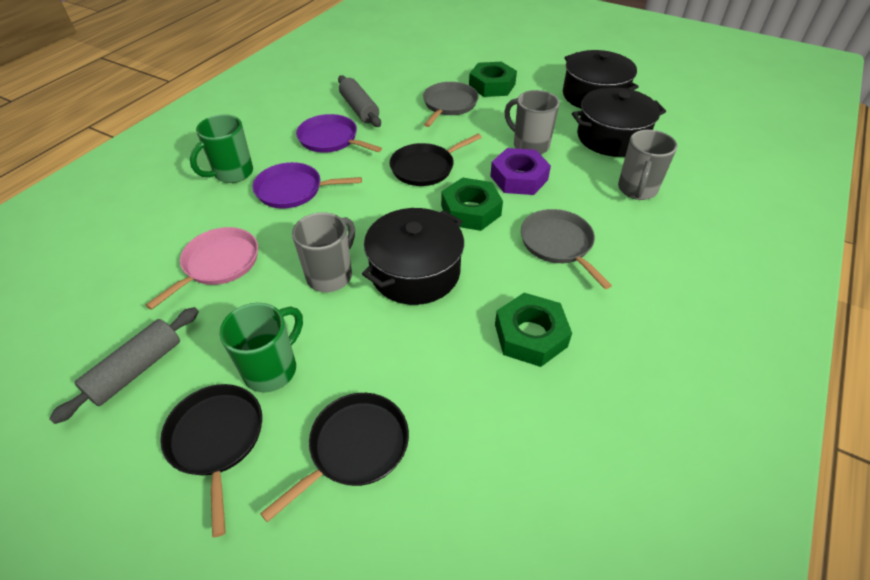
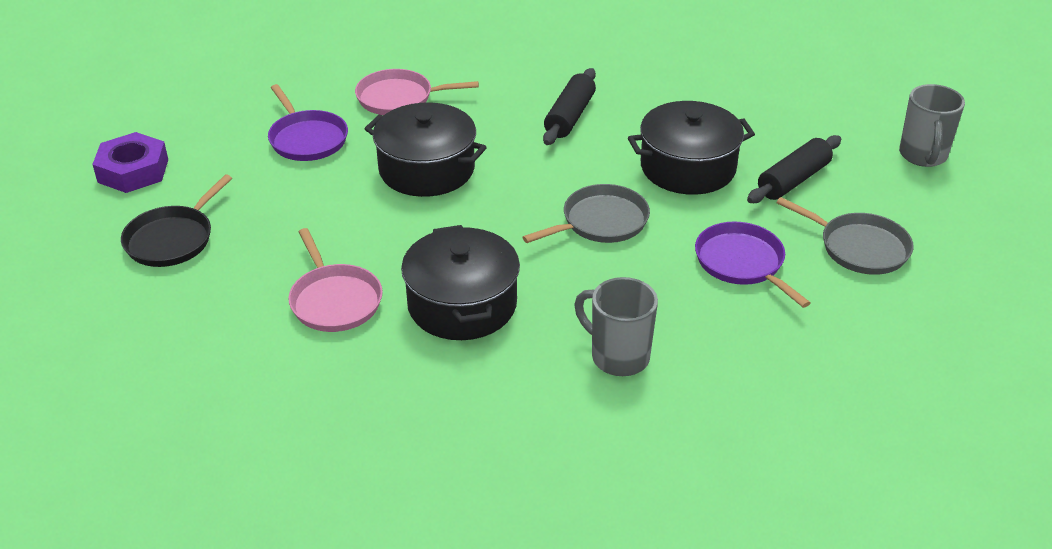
black pan: [160,384,262,538] [260,393,409,522] [390,134,482,186] = 3 -> [121,175,232,267] = 1
black rolling pin: none = 0 -> [543,68,596,145] [747,135,841,203] = 2
green mug: [190,114,253,183] [219,303,303,393] = 2 -> none = 0
green nut: [441,178,503,231] [469,62,517,97] [495,293,572,367] = 3 -> none = 0
grey mug: [292,212,355,292] [505,90,560,155] [618,130,677,200] = 3 -> [575,277,658,376] [899,84,965,167] = 2
grey rolling pin: [49,307,199,424] [338,75,381,127] = 2 -> none = 0
pink pan: [146,227,258,310] = 1 -> [288,228,383,332] [355,69,479,115] = 2

